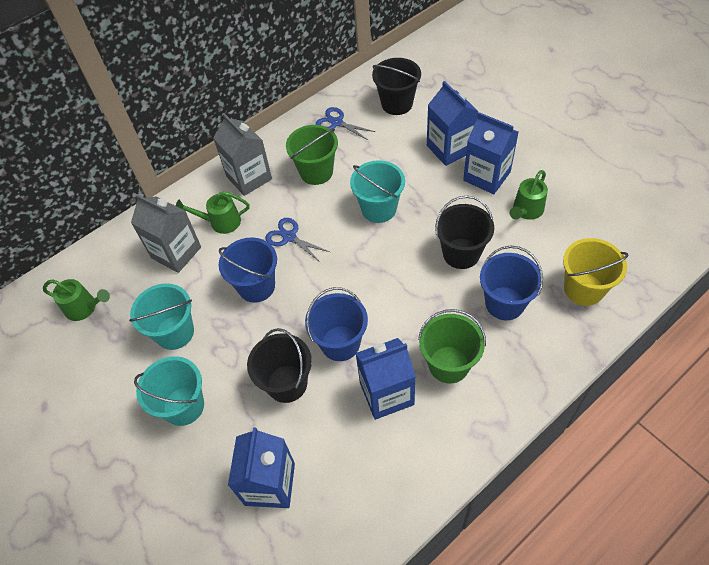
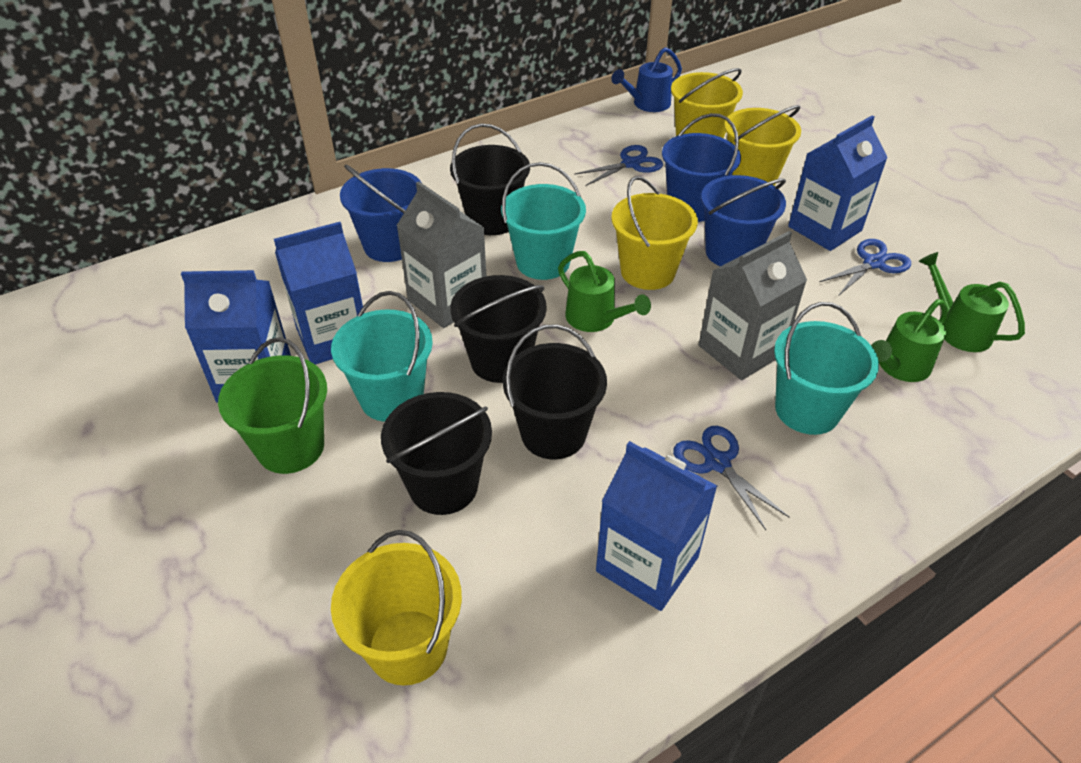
black bucket: [247,328,312,403] [372,58,421,115] [435,196,494,269] = 3 -> [381,392,492,515] [450,123,530,235] [450,275,547,383] [503,324,607,459] = 4
blue scissors: [265,218,330,263] [316,107,376,140] = 2 -> [574,145,663,186] [673,426,789,530] [819,239,911,296] = 3
blue watering can: none = 0 -> [611,47,682,112] = 1
green bucket: [286,125,338,185] [418,309,486,383] = 2 -> [218,337,327,474] = 1
yellow bucket: [563,238,628,306] = 1 -> [331,530,462,686] [611,176,698,290] [671,68,743,138] [724,105,801,186] = 4

